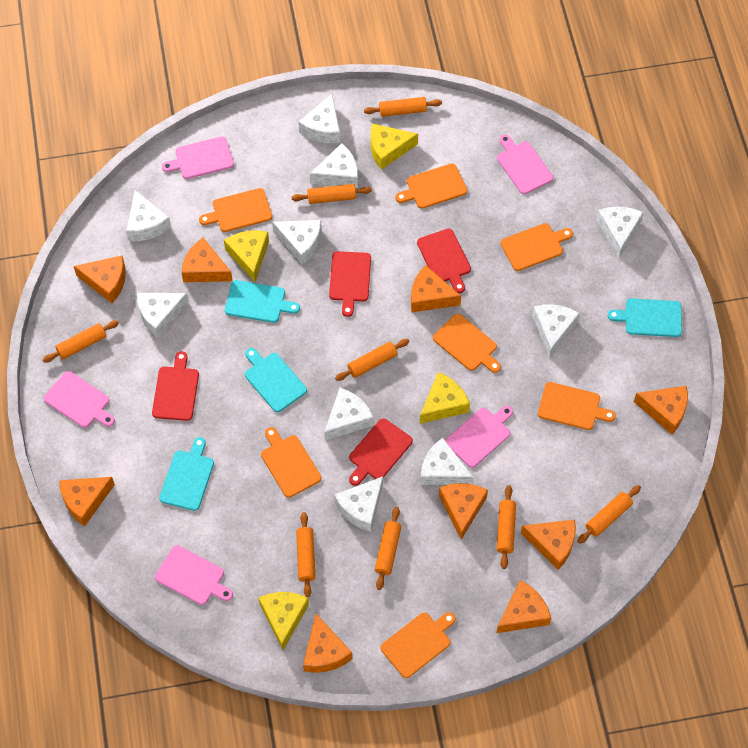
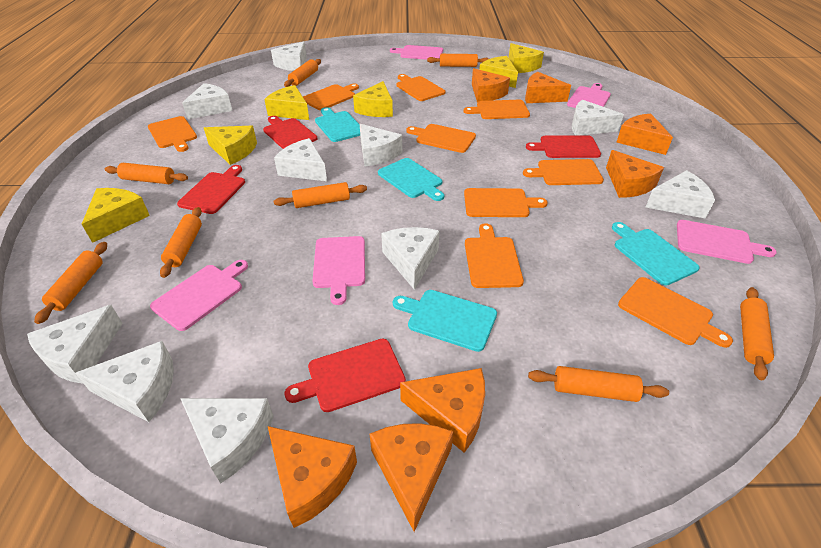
orange cheese: [59,477,115,527] [74,256,126,303] [181,238,233,282] [303,614,353,673] [411,265,461,312] [439,483,488,540] [496,580,551,633] [521,520,576,570] [634,386,688,435] = 9 -> [268,426,357,528] [369,423,454,532] [400,368,485,453] [472,68,510,102] [525,72,571,103] [606,150,664,198] [616,114,673,155] = 7
orange cutting board: [199,188,272,232] [261,427,321,498] [380,612,456,678] [395,163,467,209] [433,314,501,373] [500,223,573,271] [538,382,616,430] = 7 -> [148,116,197,152] [303,83,359,110] [396,74,445,101] [406,124,476,153] [464,100,530,119] [464,188,548,217] [465,223,524,288] [523,159,604,185] [618,277,733,348] = 9
yellow cheese: [224,230,269,282] [258,592,309,650] [371,124,418,170] [420,372,470,424] = 4 -> [82,188,150,243] [204,126,257,165] [264,85,309,120] [353,81,393,117] [479,56,518,88] [508,43,544,73] = 6

